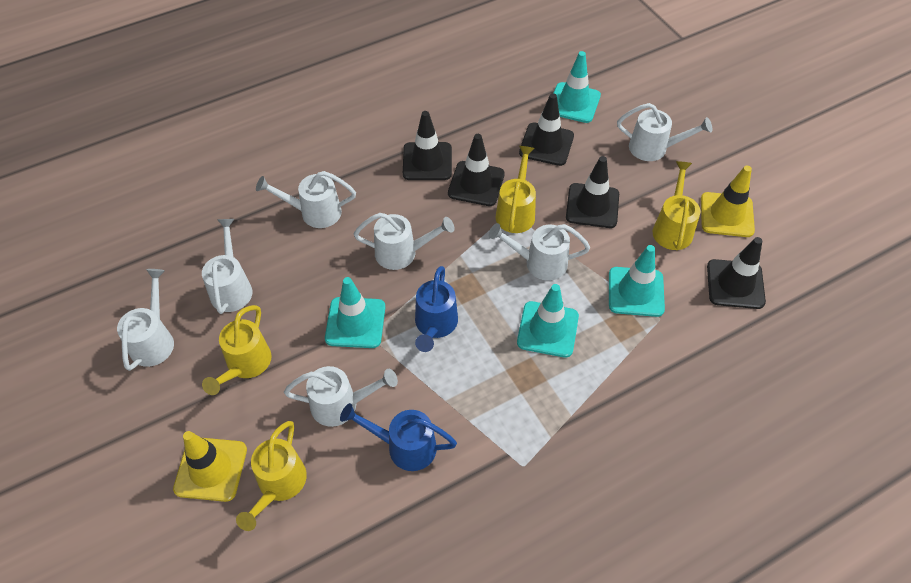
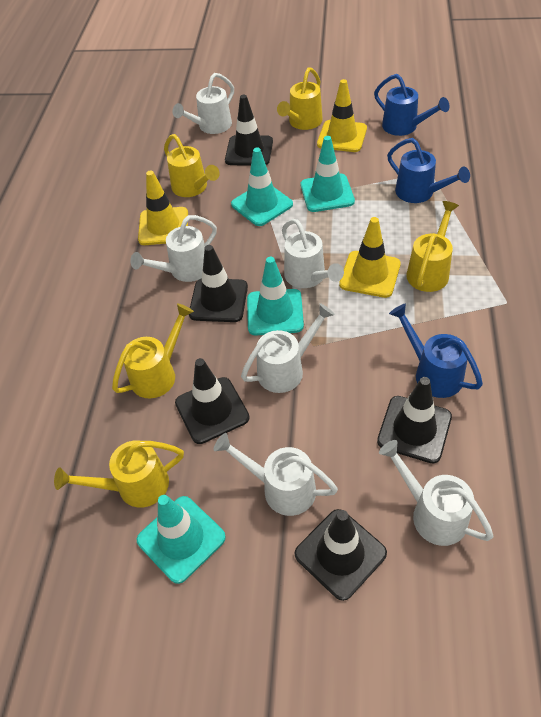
blue watering can: [340,403,457,471] [415,266,458,352] = 2 -> [374,74,450,136] [387,138,470,203] [389,304,483,398] = 3
white watering can: [117,269,174,371] [202,219,252,314] [256,171,356,228] [284,366,398,427] [353,213,455,270] [489,223,590,281] [617,103,712,161] = 7 -> [130,215,217,282] [173,73,234,134] [213,433,338,516] [241,303,335,393] [282,219,344,288] [379,440,493,546] = 6
yellow traffic cone: [173,431,247,502] [701,166,755,237] = 2 -> [138,170,188,245] [317,79,367,152] [339,217,401,298] = 3
yellow watering can: [202,305,271,395] [236,421,307,531] [495,146,536,233] [652,161,701,250] = 4 -> [54,440,184,508] [112,303,194,398] [164,134,220,197] [277,67,323,130] [406,201,459,292] = 5

